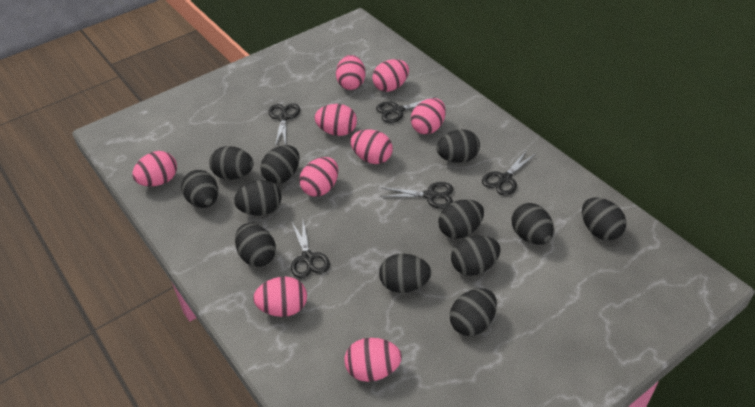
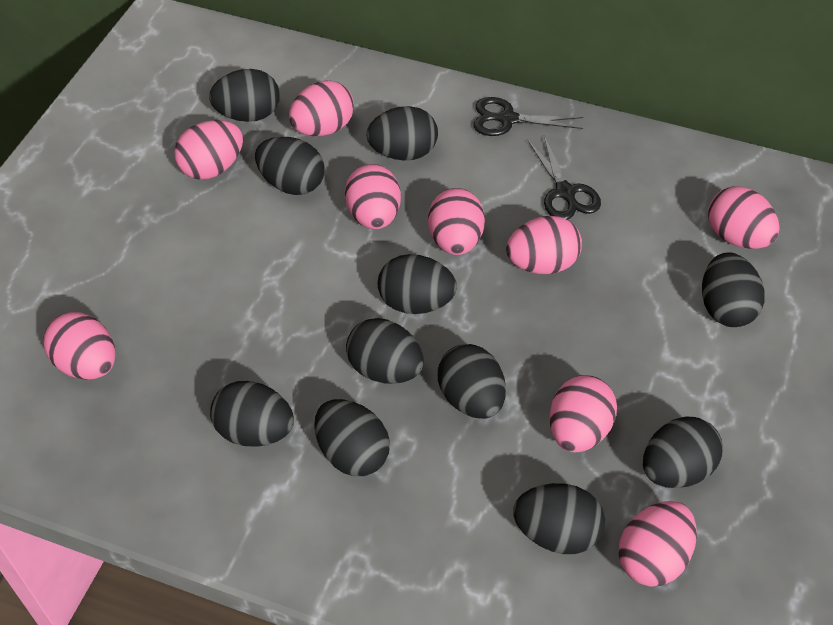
black egg: [181,170,218,208] [209,146,254,180] [234,180,282,216] [235,223,276,267] [260,145,300,184] [379,254,431,293] [436,129,480,163] [438,199,484,239] [450,288,497,336] [451,235,501,276] [511,203,554,245] [582,197,626,241] = 12 -> [209,69,280,122] [210,381,294,447] [255,137,324,195] [314,399,390,476] [346,318,423,384] [367,106,438,161] [378,254,457,314] [438,344,506,419] [513,483,605,554] [643,416,723,488] [702,252,765,327] = 11
black scissors: [268,103,300,146] [291,221,330,278] [376,96,437,123] [380,182,454,209] [482,150,536,196] = 5 -> [473,97,583,136] [528,136,601,220] = 2

